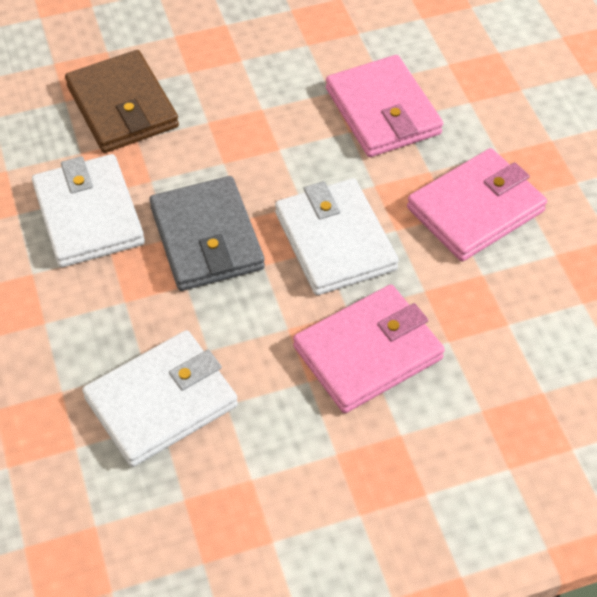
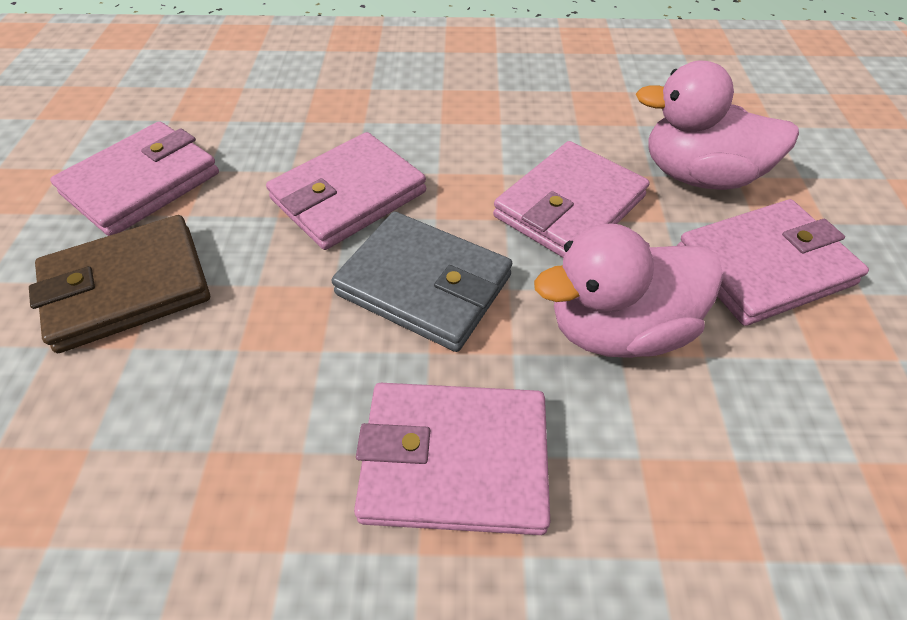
pink duck: none = 0 -> [534,224,723,358] [636,61,799,190] = 2
pink wallet: [293,285,445,413] [326,55,443,157] [407,148,547,261] = 3 -> [50,121,219,236] [266,132,426,250] [354,383,550,535] [493,141,650,257] [677,199,869,326] = 5
white wallet: [32,154,145,267] [82,330,238,467] [275,178,399,295] = 3 -> none = 0

